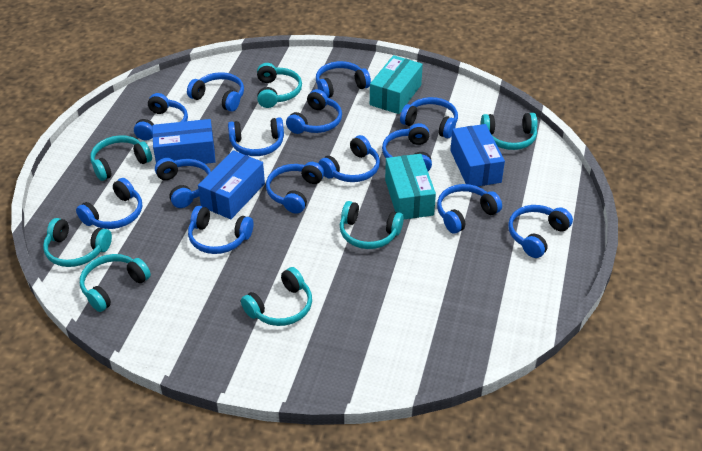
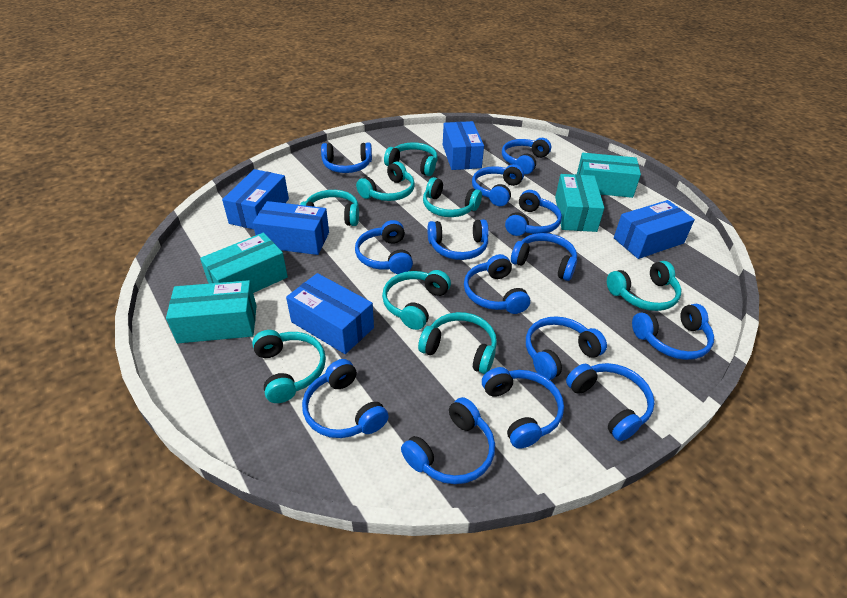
blue box: [152,119,216,164] [198,150,265,219] [450,124,505,186] = 3 -> [222,169,289,229] [253,201,329,255] [286,273,374,354] [443,121,484,170] [614,200,695,259] = 5
turquoise box: [370,55,423,114] [385,154,436,219] = 2 -> [166,280,257,343] [200,233,288,293] [555,174,604,232] [577,153,641,198] = 4
turquoise headphones: [43,218,112,267] [80,254,151,312] [90,135,152,181] [241,267,312,326] [257,63,302,108] [340,201,404,249] [481,113,538,150] = 7 -> [252,330,326,403] [300,190,359,226] [356,162,415,201] [382,270,451,330] [384,142,438,176] [418,312,497,374] [423,177,482,217] [607,261,681,311] = 8

